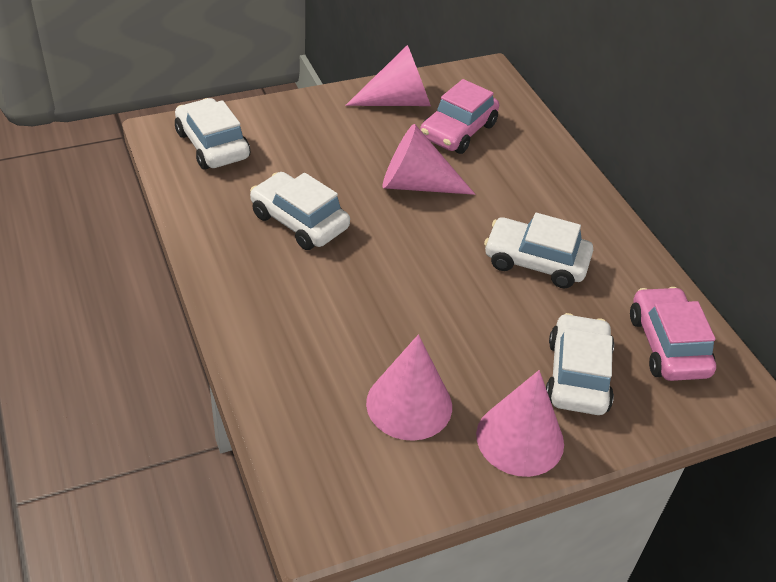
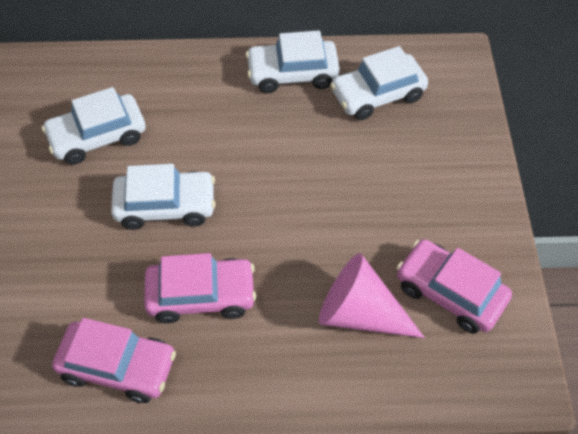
pink car: [420,79,499,154] [630,287,716,381] = 2 -> [52,318,176,403] [144,253,256,323] [397,239,512,334] = 3
pink cone: [345,45,431,106] [366,334,452,441] [382,124,475,195] [476,370,564,477] = 4 -> [319,253,425,338] = 1

